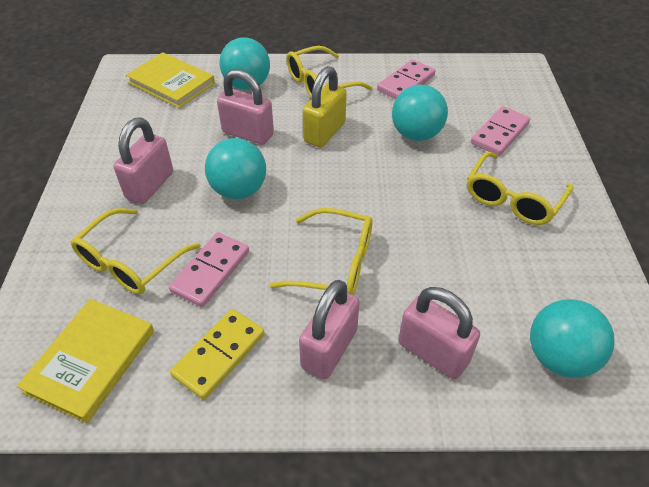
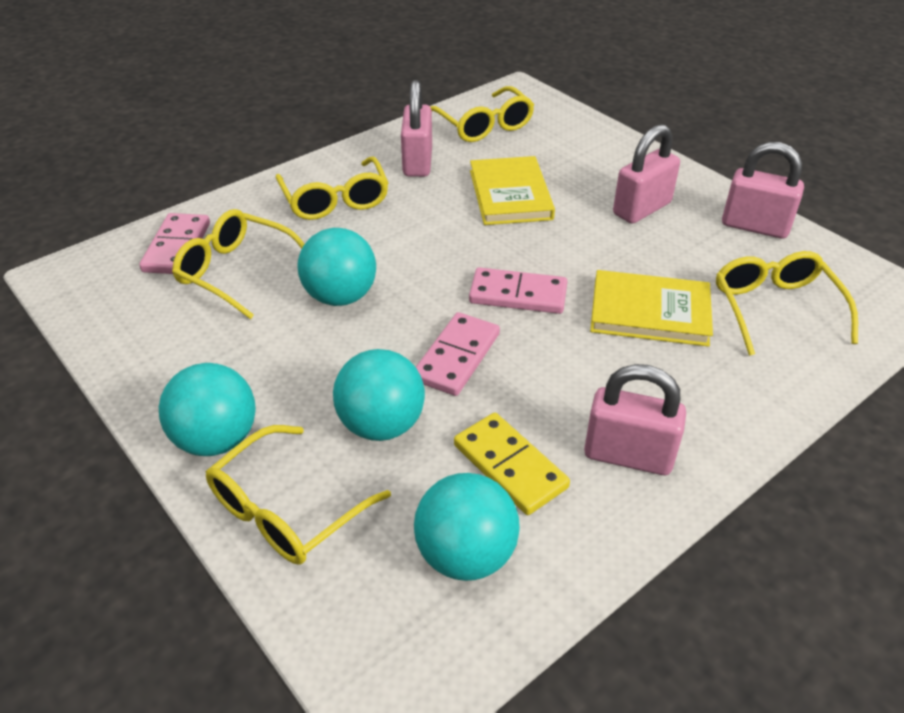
yellow glasses: [71,208,201,294] [269,208,373,295] [286,46,373,99] [467,152,574,225] = 4 -> [172,209,304,319] [206,425,391,565] [276,156,388,220] [430,86,534,142] [716,251,858,356] = 5
yellow padlock: [302,66,347,147] = 1 -> none = 0

